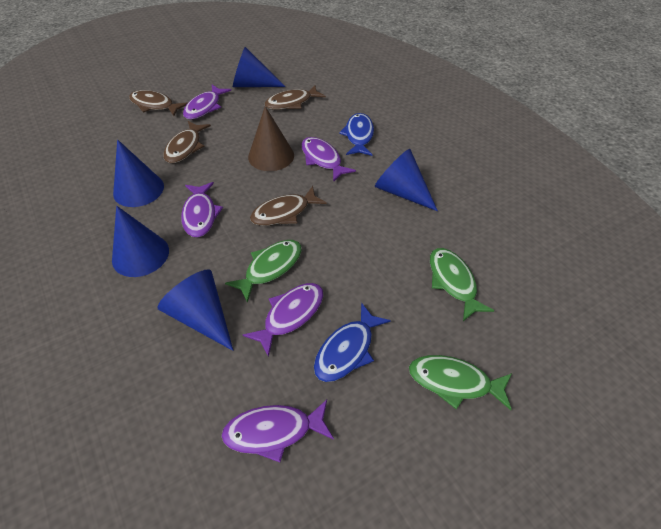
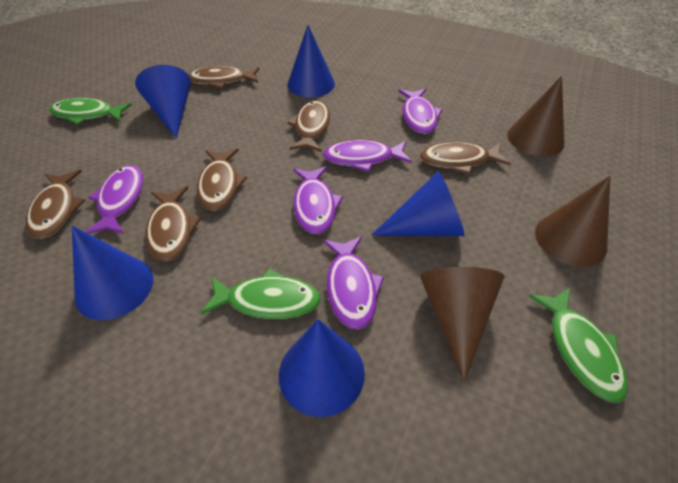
blue fish: [314,303,391,382] [339,113,374,156] = 2 -> none = 0
brown cone: [248,106,294,171] = 1 -> [420,267,505,382] [507,76,564,156] [535,176,610,267] = 3
brown fish: [129,90,188,116] [163,121,211,163] [250,186,327,226] [264,85,326,110] = 4 -> [26,170,85,239] [145,187,201,261] [189,66,259,89] [197,149,247,211] [287,101,330,152] [420,142,511,174] = 6

